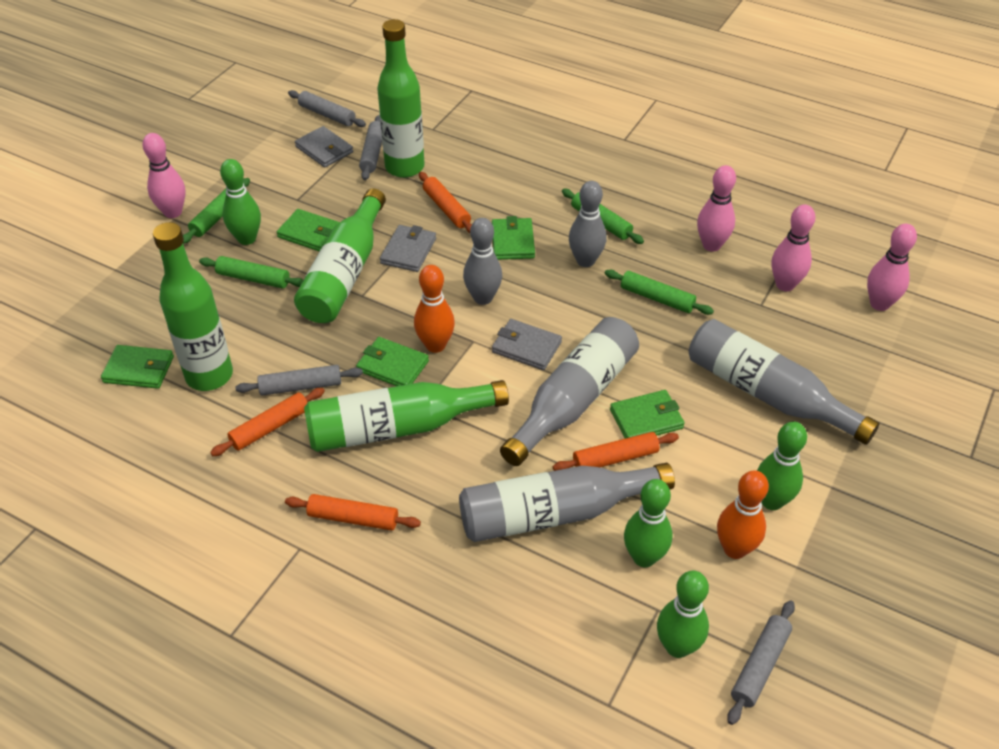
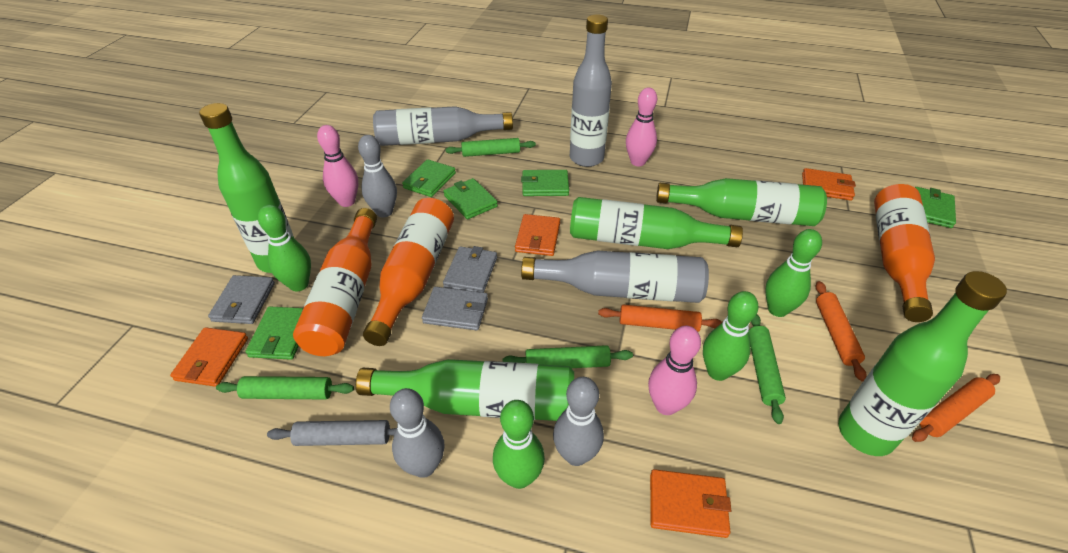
green bottle: [153,222,233,391] [294,188,386,323] [304,380,509,452] [377,19,425,178] = 4 -> [199,103,294,273] [356,359,574,421] [570,197,743,249] [656,178,827,226] [838,271,1007,456] = 5
grey bowling pin: [463,218,502,305] [569,181,607,267] = 2 -> [358,135,397,218] [390,388,445,478] [553,377,604,466] = 3
grey rolling pin: [235,365,363,396] [288,90,366,127] [359,115,382,180] [727,600,795,725] = 4 -> [267,420,397,446] = 1
orange bottle: none = 0 -> [293,208,377,356] [363,198,454,346] [874,184,935,322] = 3
orange bowling pin: [414,265,455,353] [717,470,769,559] = 2 -> none = 0
orange rolling pin: [210,388,325,456] [285,494,421,531] [419,172,472,233] [553,432,679,471] = 4 -> [598,305,722,332] [816,281,867,382] [912,374,1000,442] = 3
orange wallet: none = 0 -> [170,327,248,387] [515,214,560,256] [650,469,731,538] [802,168,856,200] = 4
pink bowling pin: [142,133,185,218] [697,165,736,252] [772,204,816,291] [867,224,917,311] = 4 -> [317,125,358,207] [626,88,657,166] [648,326,701,415] = 3

